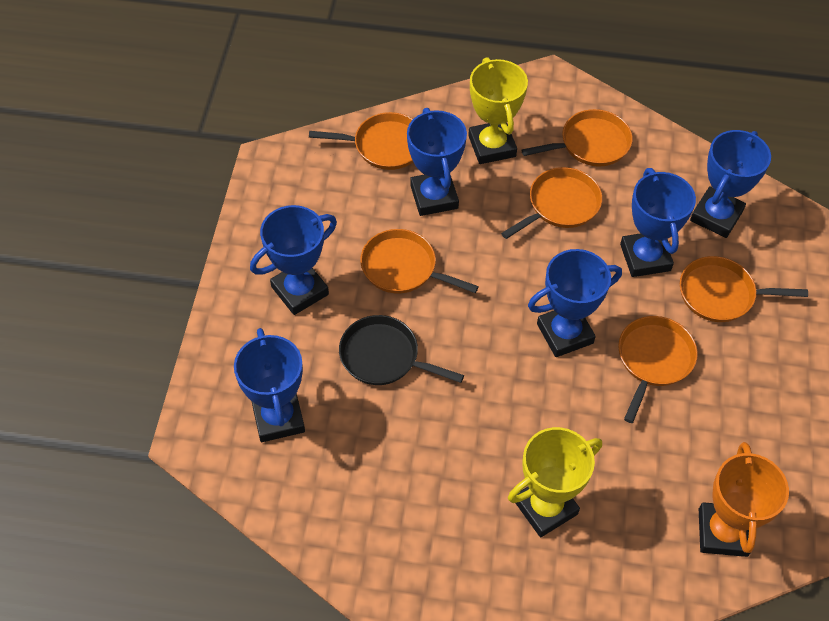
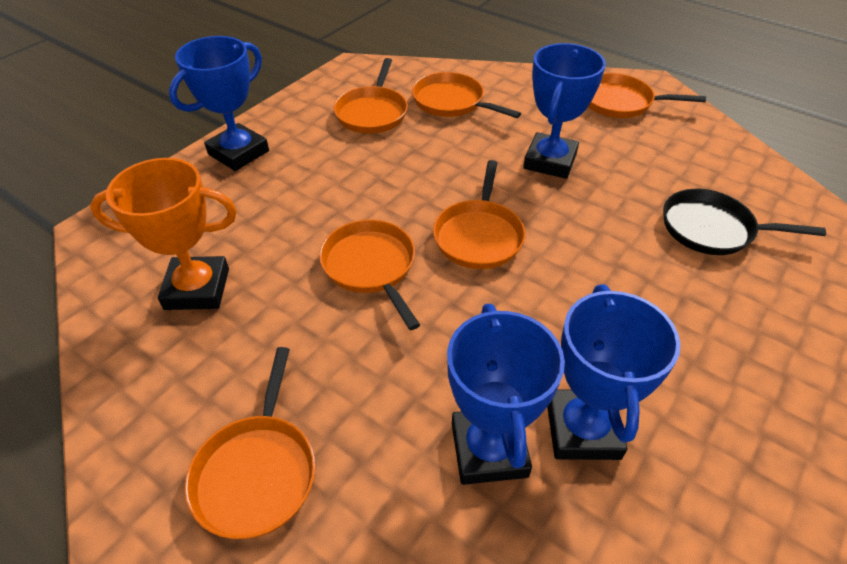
blue trophy: [234,328,305,442] [250,205,337,315] [407,108,467,216] [528,249,622,357] [620,168,696,277] [690,130,771,238] = 6 -> [169,36,269,171] [447,304,565,485] [523,43,606,179] [547,284,681,460] = 4
yellow trophy: [468,57,528,164] [508,427,602,537] = 2 -> none = 0

